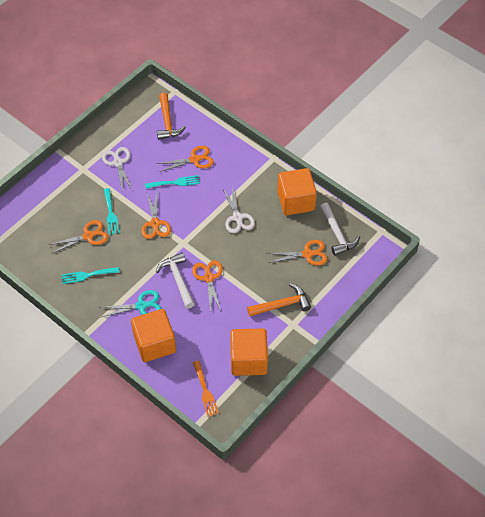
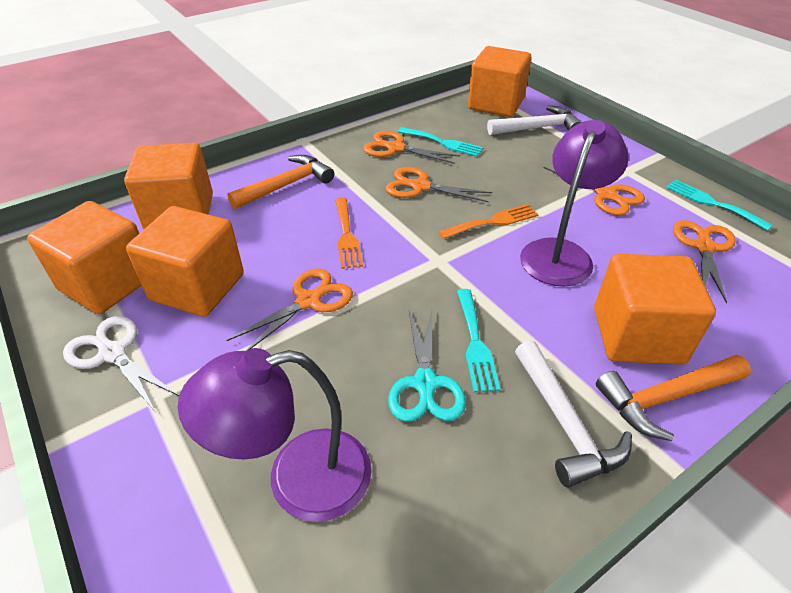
orange cube: [131,309,176,362] [230,328,268,376] [277,168,317,216] = 3 -> [27,201,142,314] [124,143,213,229] [126,206,244,317] [468,46,531,117] [594,254,716,365] = 5
orange fork: [193,361,219,417] = 1 -> [335,197,363,269] [439,204,539,239] = 2
purple lamp: none = 0 -> [178,348,372,522] [520,120,629,286] = 2
white scissors: [102,147,133,192] [223,187,255,233] = 2 -> [63,316,179,413] = 1

